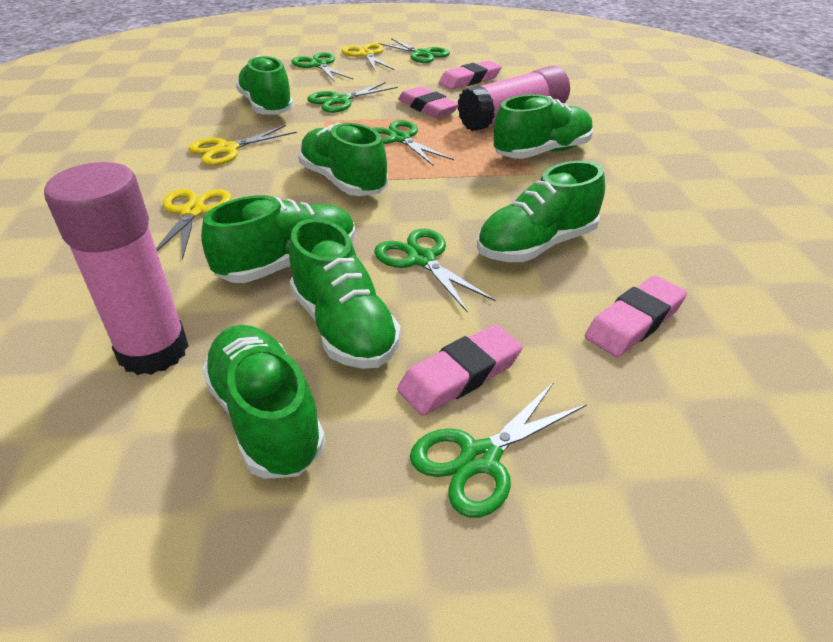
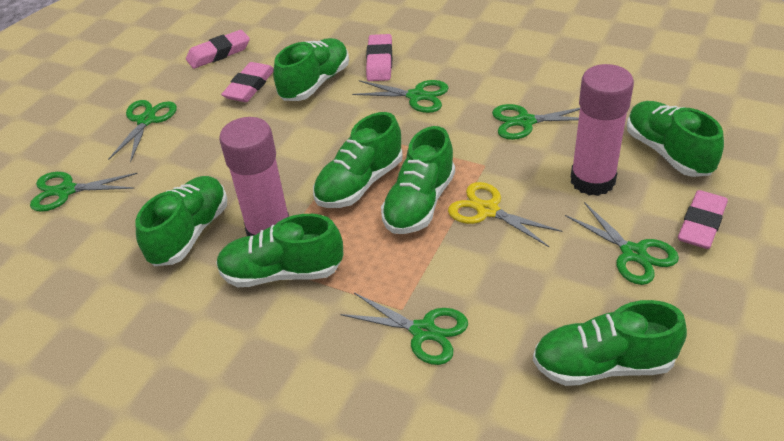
yellow scissors: [156,189,232,260] [189,125,297,166] [342,43,394,71] = 3 -> [448,182,562,247] = 1

